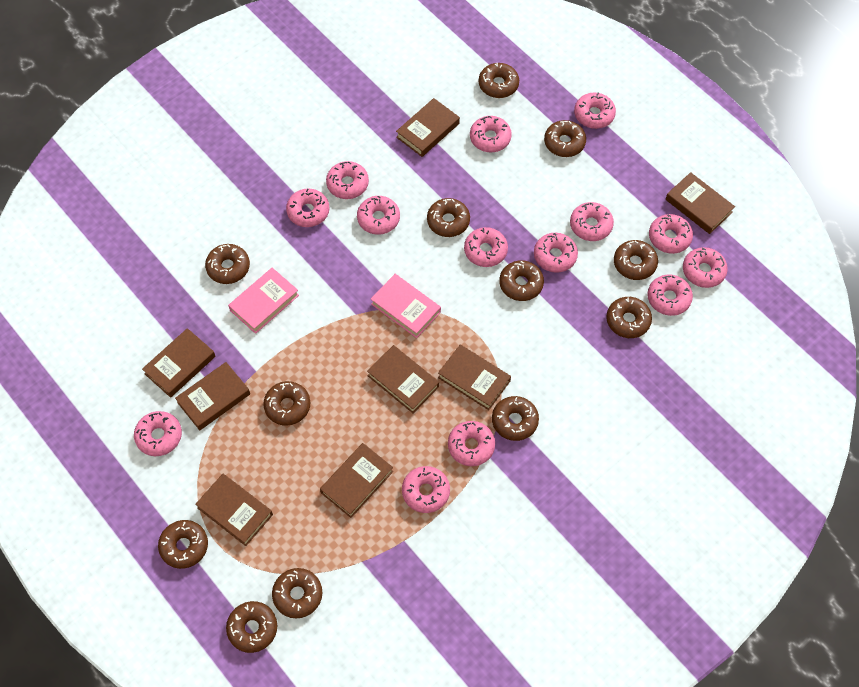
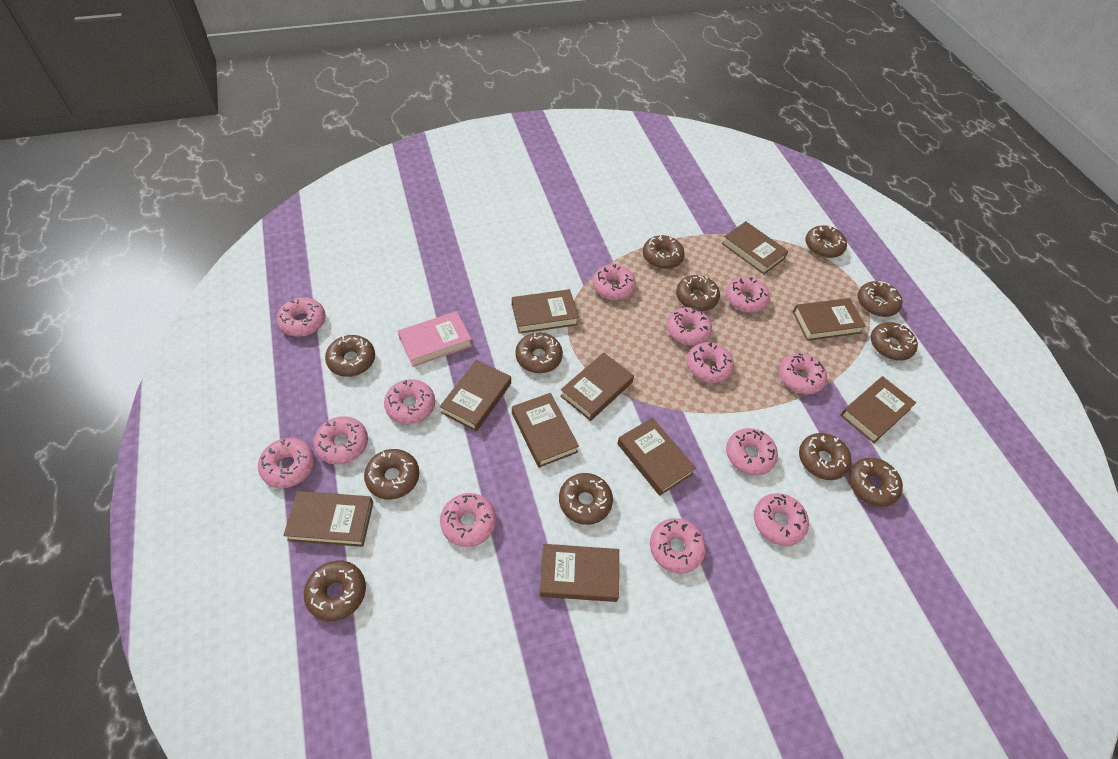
brown book: [142,328,215,398] [175,362,250,430] [195,474,273,546] [320,443,393,518] [367,345,439,413] [396,98,460,157] [438,345,511,410] [666,172,735,234] = 8 -> [283,491,373,547] [440,360,511,432] [512,289,579,334] [512,393,579,468] [539,544,619,602] [560,352,634,421] [617,418,696,496] [722,221,789,274] [793,298,866,341] [840,376,916,443] = 10
pink book: [228,268,299,334] [371,274,441,338] = 2 -> [398,311,472,367] = 1
pink donut: [134,411,182,456] [286,188,330,227] [326,161,369,199] [357,196,400,234] [402,466,450,513] [448,421,495,466] [464,227,508,267] [470,116,512,152] [534,233,578,273] [570,202,614,241] [574,93,616,129] [647,275,693,316] [649,214,693,254] [683,247,728,288] = 14 -> [258,438,315,488] [277,297,326,337] [313,416,368,465] [384,379,435,424] [440,493,496,547] [592,264,636,300] [650,518,706,574] [667,307,712,346] [687,342,734,383] [726,277,770,313] [726,428,778,476] [754,493,809,546] [779,353,827,395] = 13

